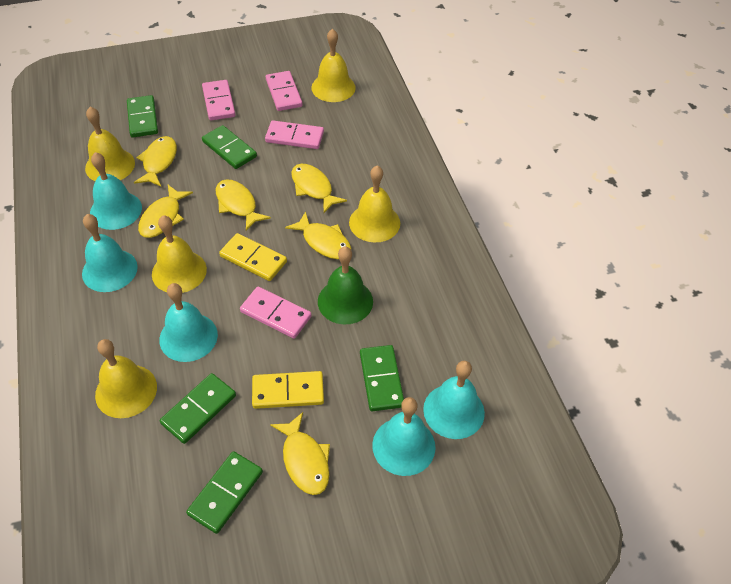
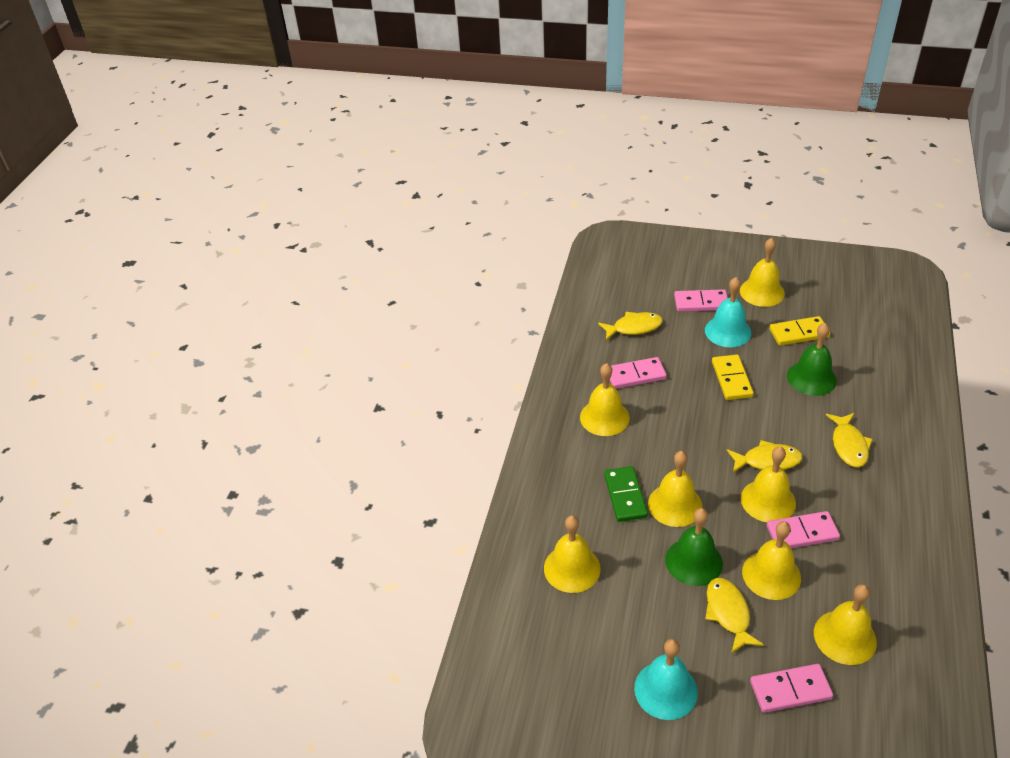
green bell: [318,246,373,324] = 1 -> [665,508,723,586] [787,323,837,396] = 2
green domino: [127,95,158,138] [160,373,236,444] [186,451,263,534] [202,125,257,169] [360,345,404,411] = 5 -> [604,466,648,522] = 1
turquoise bell: [82,214,138,292] [90,152,142,230] [159,283,218,362] [372,397,436,476] [423,360,485,439] = 5 -> [634,639,698,720] [705,277,751,347] = 2
yellow bell: [85,107,135,181] [95,339,157,418] [152,215,207,293] [311,29,356,102] [349,166,400,243] = 5 -> [544,515,601,593] [580,363,630,436] [648,451,703,527] [740,238,785,307] [741,446,796,522] [742,521,801,600] [814,584,877,665] = 7
yellow fish: [134,136,177,187] [138,185,193,238] [216,179,271,231] [270,412,330,495] [285,211,351,259] [291,164,347,213] = 6 -> [598,312,663,340] [705,578,764,653] [727,440,803,473] [826,413,873,467] = 4

